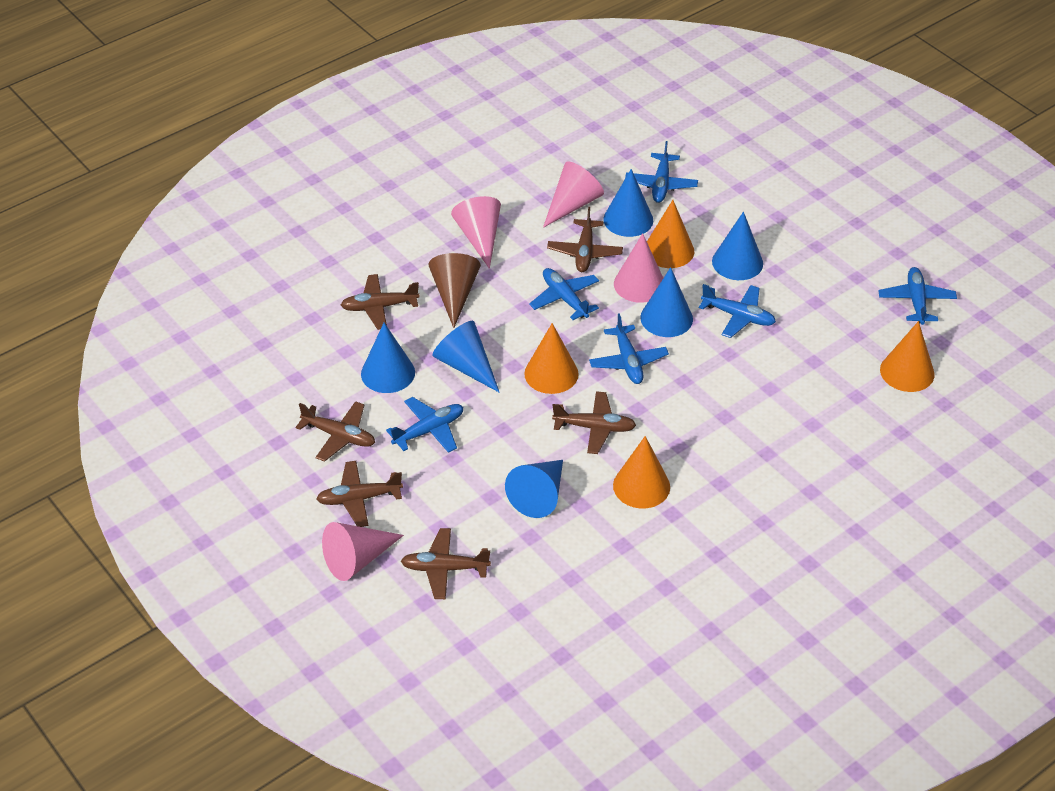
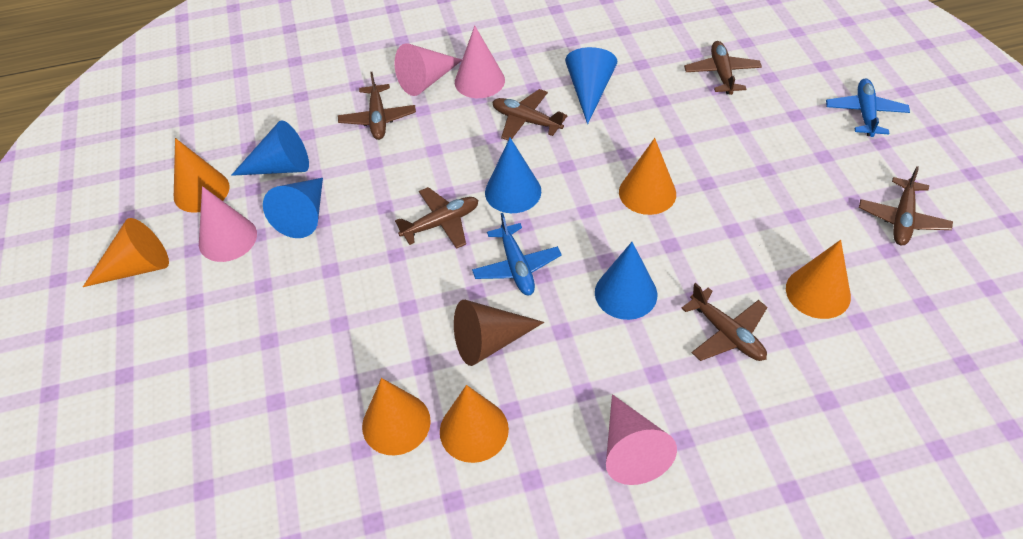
blue cone: [361,323,415,393] [433,321,500,393] [505,460,563,518] [603,169,653,237] [640,267,693,337] [712,211,763,280] = 6 -> [231,120,309,176] [263,178,323,238] [485,138,541,213] [565,47,617,124] [595,242,657,320] = 5
blue plane: [386,397,463,453] [529,268,599,320] [589,313,669,384] [625,141,698,203] [699,284,776,338] [878,267,957,325] = 6 -> [472,213,562,295] [826,79,910,137] = 2
orange cone: [524,323,579,394] [613,436,670,509] [647,200,694,268] [880,321,935,392] = 4 -> [83,218,169,287] [174,138,230,213] [362,378,431,455] [440,385,509,463] [619,138,676,215] [786,240,851,319] = 6

